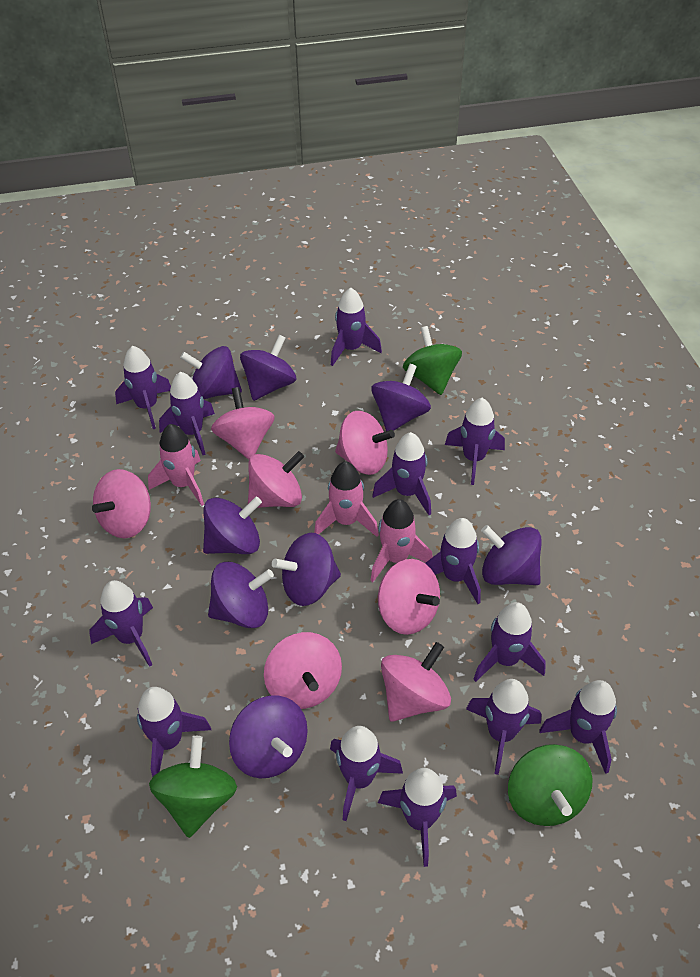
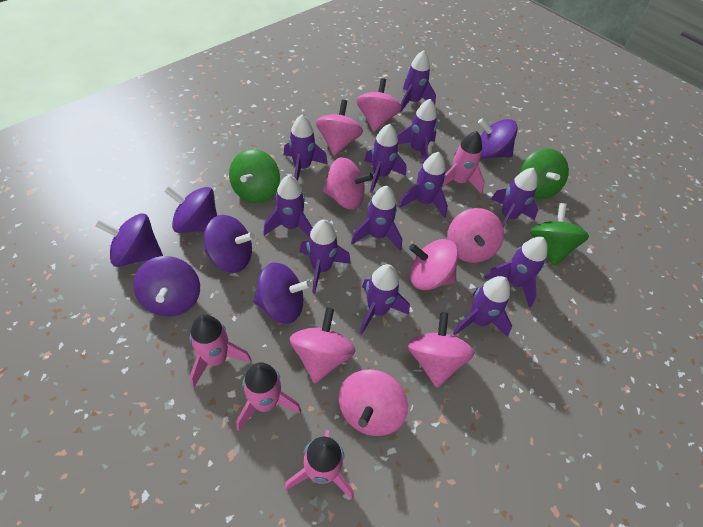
pink rocket: [148,424,204,506] [314,461,379,537] [370,499,433,582] = 3 -> [190,314,252,388] [236,362,301,431] [284,430,354,499] [442,131,485,194] = 4
pink spinning top: [92,469,151,538] [211,387,275,460] [248,451,304,508] [264,632,342,709] [335,411,395,475] [378,559,440,635] [381,642,451,722] = 7 -> [290,308,356,383] [316,100,363,156] [323,157,373,209] [339,369,408,436] [356,78,401,132] [408,312,475,388] [409,239,458,290] [447,208,504,263] = 8
purple rocket: [89,580,153,667] [115,346,171,429] [137,687,211,777] [159,372,215,455] [330,726,403,821] [331,287,382,366] [372,432,431,515] [378,768,457,867] [425,518,481,604] [445,398,505,485] [466,679,541,775] [473,602,546,682] [539,680,617,774] = 13 -> [263,175,312,237] [284,115,327,181] [300,219,351,294] [351,186,402,251] [360,264,410,334] [364,124,407,193] [397,99,437,163] [399,152,448,218] [400,50,436,113] [453,276,512,337] [485,237,548,308] [491,168,538,227] = 12
purple spinning top: [180,346,242,399] [203,497,262,554] [208,562,274,628] [229,695,308,778] [240,335,296,401] [272,533,341,606] [371,364,431,431] [481,525,542,585] = 8 -> [95,213,163,267] [133,256,200,316] [164,186,217,233] [204,215,255,273] [253,263,311,324] [478,119,518,158] = 6

